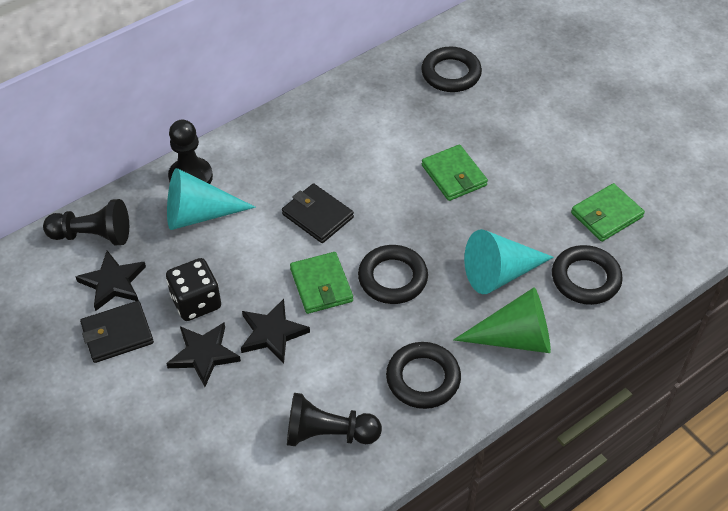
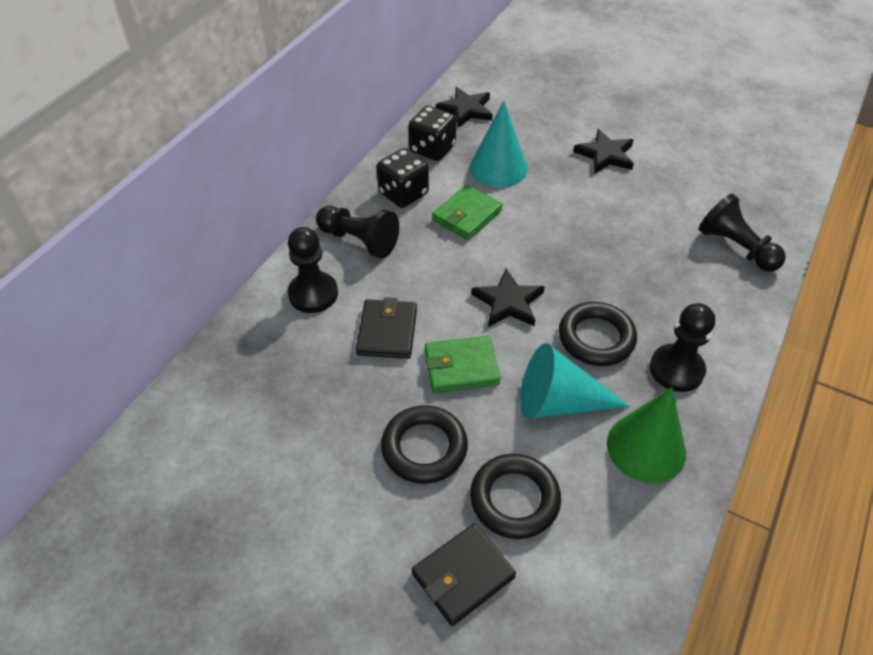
black dice: [166,258,221,321] = 1 -> [377,148,429,208] [408,106,456,161] = 2
black pawn: [43,199,129,245] [168,120,213,184] [287,393,382,446] = 3 -> [287,227,338,313] [316,206,399,259] [650,303,715,392] [699,194,786,272] = 4
black ring: [358,245,428,304] [386,342,461,409] [421,47,482,92] [552,245,623,305] = 4 -> [381,405,468,484] [470,454,561,539] [559,302,637,366] = 3
green wallet: [290,252,353,314] [422,145,488,201] [571,183,645,242] = 3 -> [425,336,500,393] [432,184,503,240] = 2

